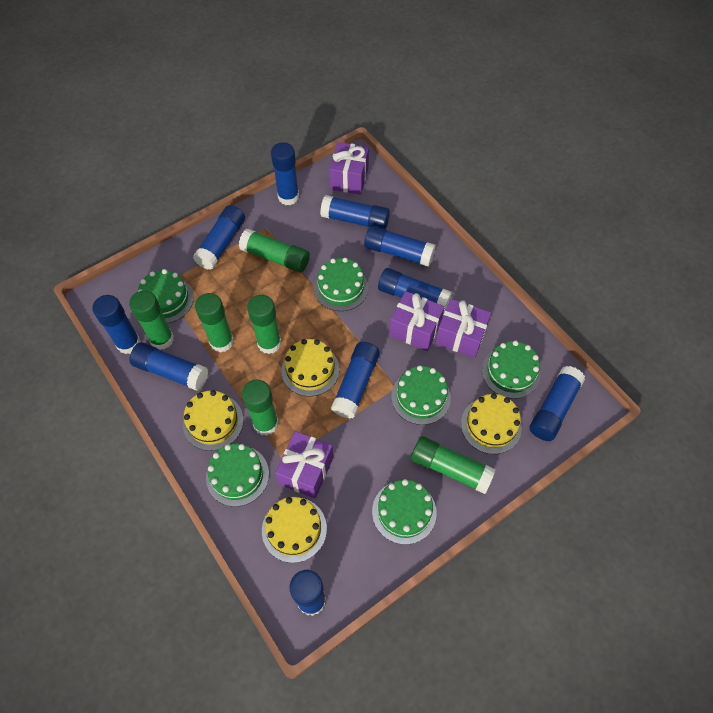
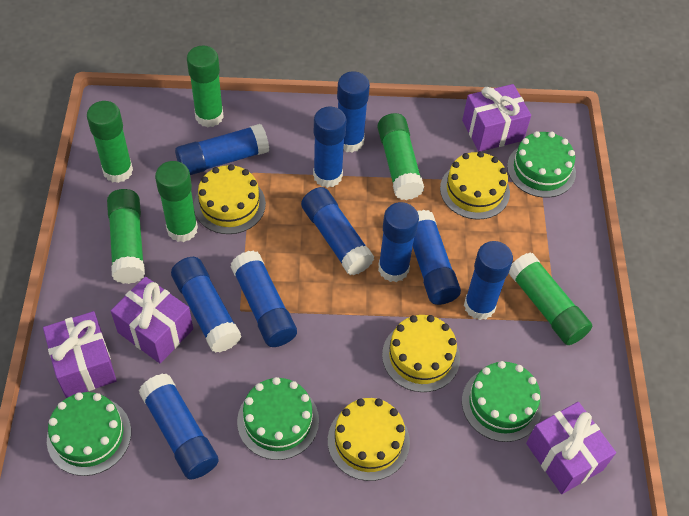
green cake: [138,269,194,323] [206,443,269,507] [314,258,368,311] [372,479,437,545] [391,366,451,425] [482,341,540,399] = 6 -> [47,392,131,476] [237,377,319,460] [462,361,542,442] [507,131,576,198] = 4

